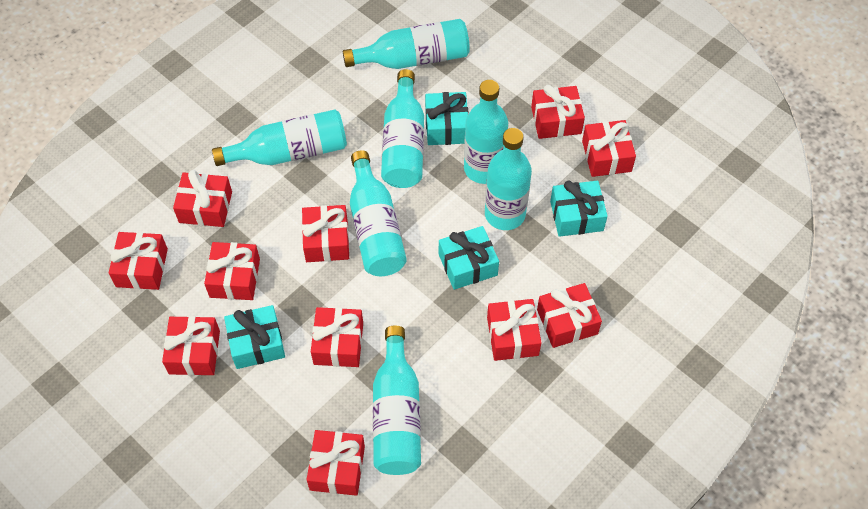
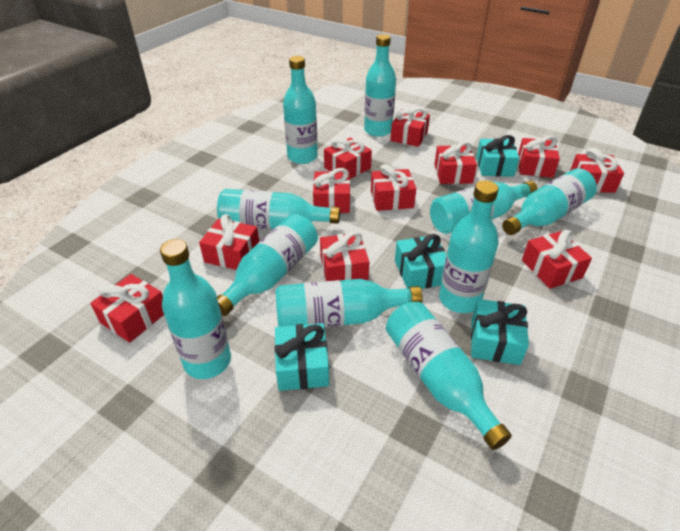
turquoise bottle: [212,110,347,166] [343,19,470,69] [350,150,407,276] [373,326,421,475] [381,69,424,188] [464,80,508,184] [485,128,532,230] = 7 -> [160,239,231,379] [217,189,340,229] [217,214,318,316] [275,279,423,327] [283,56,318,164] [364,34,396,137] [386,302,512,450] [430,181,537,234] [439,180,499,313] [502,168,597,235] = 10

